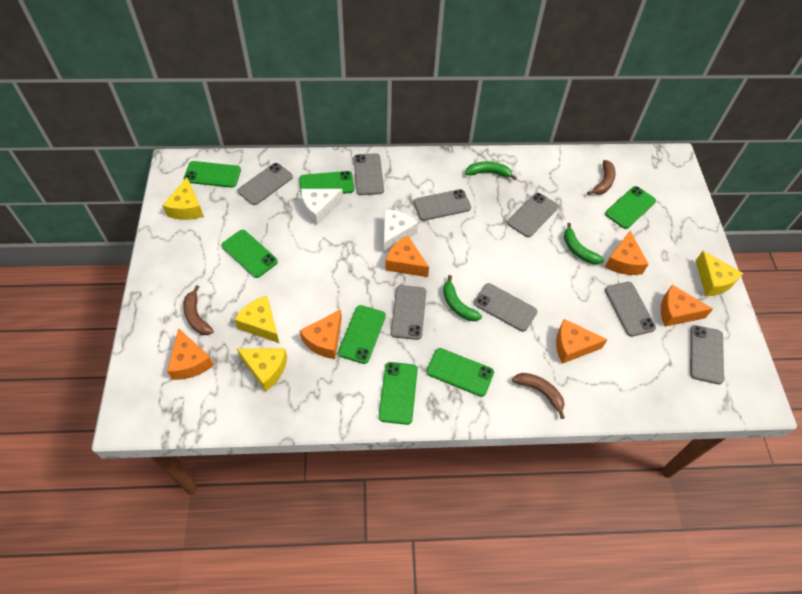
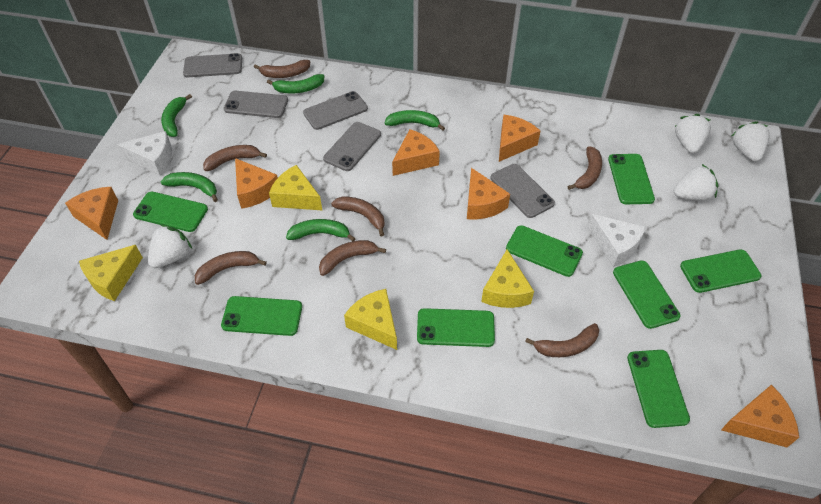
brown banana: [183,285,214,335] [512,373,565,419] [587,160,616,195] = 3 -> [195,251,267,285] [203,145,267,171] [254,60,310,78] [319,240,386,276] [331,196,385,236] [525,323,599,357] [568,146,602,190] = 7
green banana: [443,275,482,321] [465,162,517,180] [564,223,604,264] = 3 -> [161,94,192,137] [161,172,218,202] [267,74,324,94] [286,219,356,241] [384,110,445,131] = 5
green phone: [184,161,241,188] [222,230,278,278] [299,171,354,194] [338,305,386,364] [379,362,418,425] [427,348,494,397] [605,186,656,229] = 7 -> [133,192,208,232] [221,296,302,336] [417,308,495,347] [506,225,583,277] [608,154,655,204] [613,260,681,329] [627,350,690,428] [680,249,761,293] = 8
grey phone: [238,163,293,205] [354,153,384,195] [391,285,426,340] [414,189,471,221] [474,283,537,332] [508,193,558,237] [605,282,656,337] [690,325,724,384] = 8 -> [183,53,242,77] [224,91,288,118] [303,91,368,130] [323,122,381,171] [491,164,555,218] = 5
white strawberry: none = 0 -> [148,224,192,268] [674,164,718,201] [675,114,711,153] [731,121,769,162] = 4

